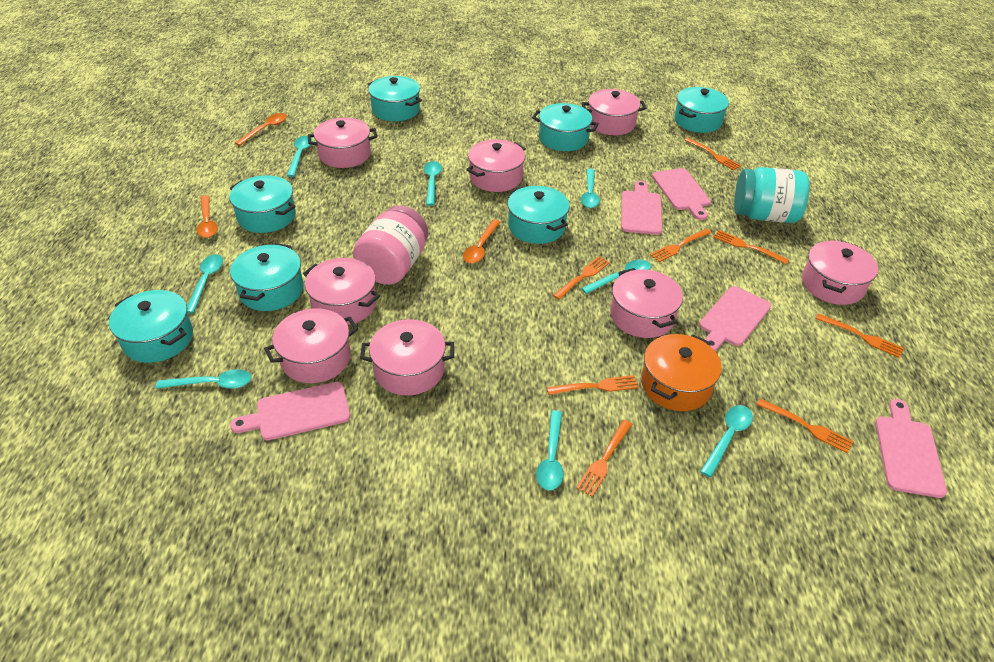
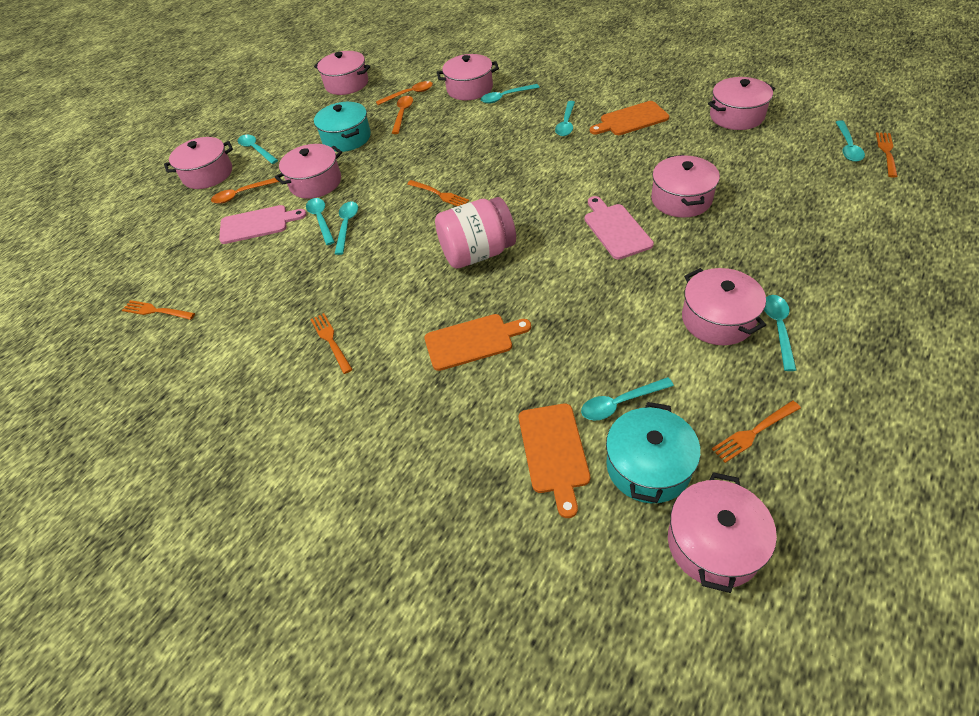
orange cutting board: none = 0 -> [424,314,531,371] [519,403,590,518] [590,101,669,135] = 3
orange fork: [547,375,639,395] [553,256,610,300] [576,420,633,497] [650,229,711,262] [684,138,741,170] [713,230,789,264] [757,398,854,454] [816,313,904,358] = 8 -> [122,300,195,320] [310,313,353,374] [407,180,469,206] [712,401,801,463] [876,132,898,178] = 5
orange pot: [641,334,722,411] = 1 -> none = 0
pink cutting board: [230,382,350,440] [621,181,662,235] [652,168,711,220] [699,286,771,351] [875,399,947,498] = 5 -> [219,205,307,244] [584,196,654,259] = 2
turquoise jar: [734,167,809,223] = 1 -> none = 0
turquoise pot: [109,290,193,363] [229,175,296,233] [230,243,304,311] [368,76,422,121] [507,186,570,244] [532,103,599,151] [674,87,729,133] = 7 -> [314,102,371,152] [606,402,701,503] = 2

